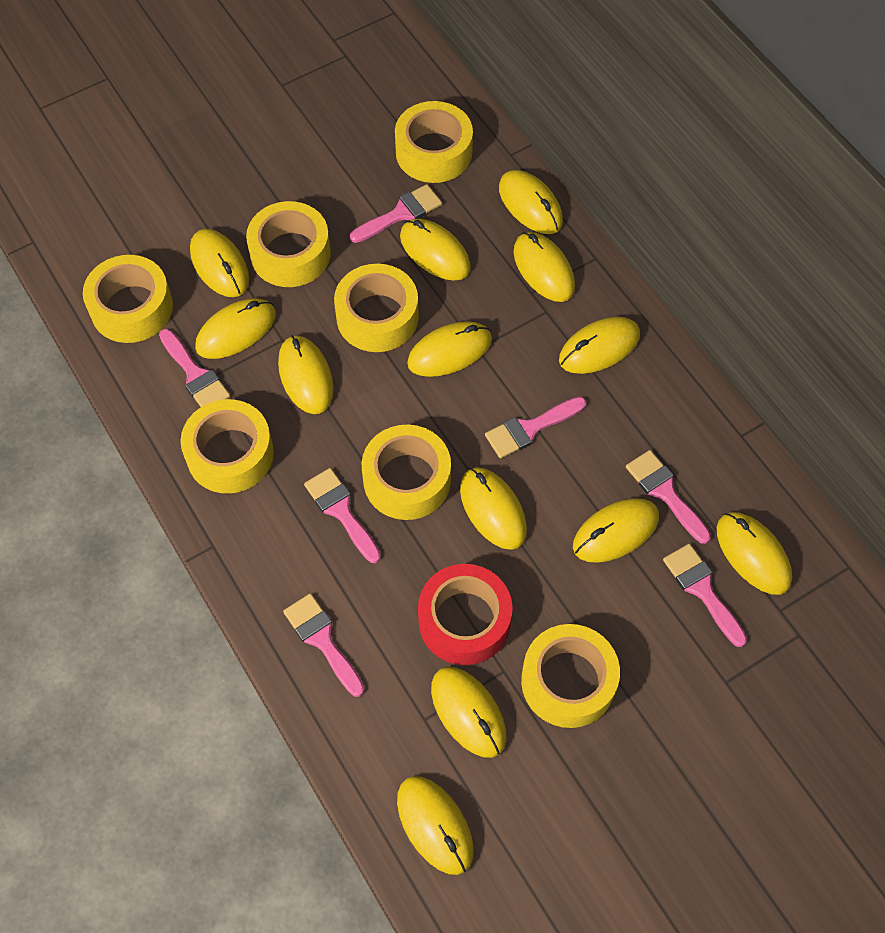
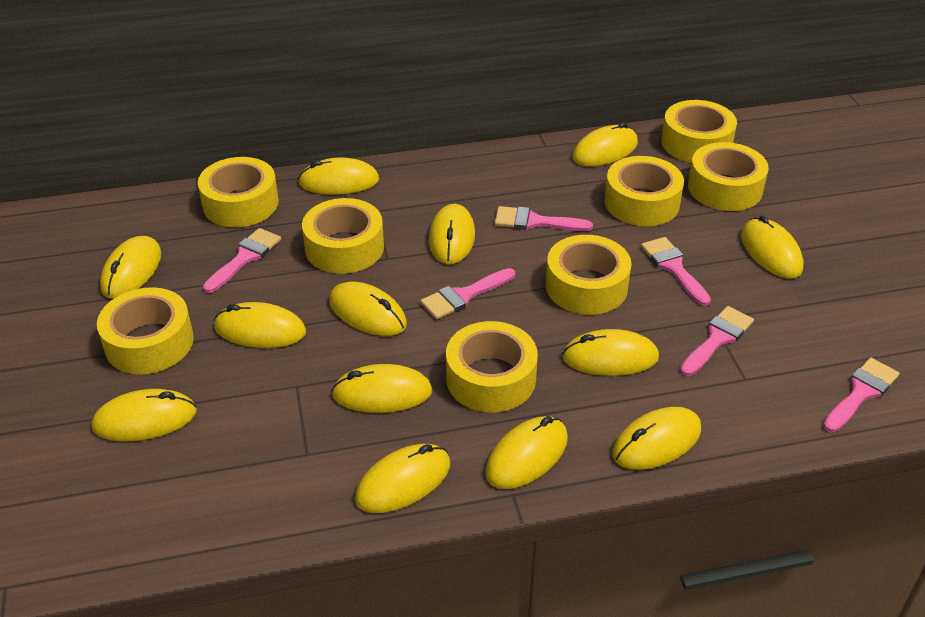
pink brush: [159,329,230,407] [283,593,365,697] [304,468,381,563] [350,184,442,243] [485,397,587,458] [626,450,711,544] [663,544,747,647] = 7 -> [203,228,281,293] [420,268,515,319] [495,206,593,231] [641,237,711,306] [680,306,754,376] [823,358,899,433] = 6
red tape: [418,564,513,665] = 1 -> none = 0
yellow tape: [83,255,173,343] [181,399,274,494] [246,201,331,287] [334,264,419,352] [362,425,451,520] [395,101,473,183] [521,624,620,728] = 7 -> [97,287,194,374] [198,157,279,227] [302,198,384,274] [446,321,538,412] [546,235,632,315] [604,156,684,226] [661,100,737,163] [688,142,769,211] = 8

